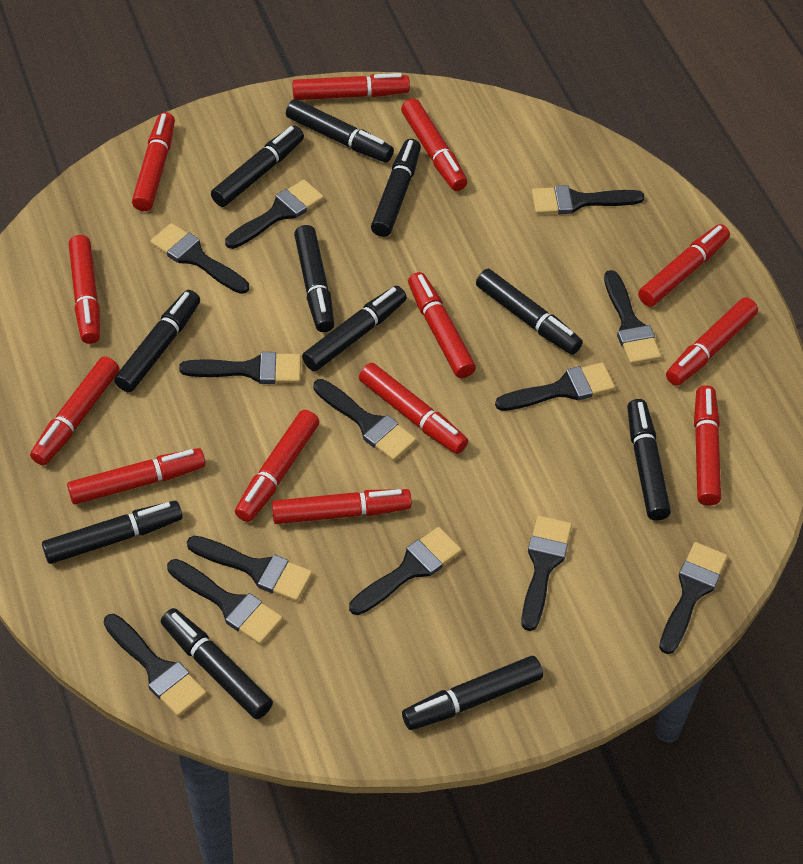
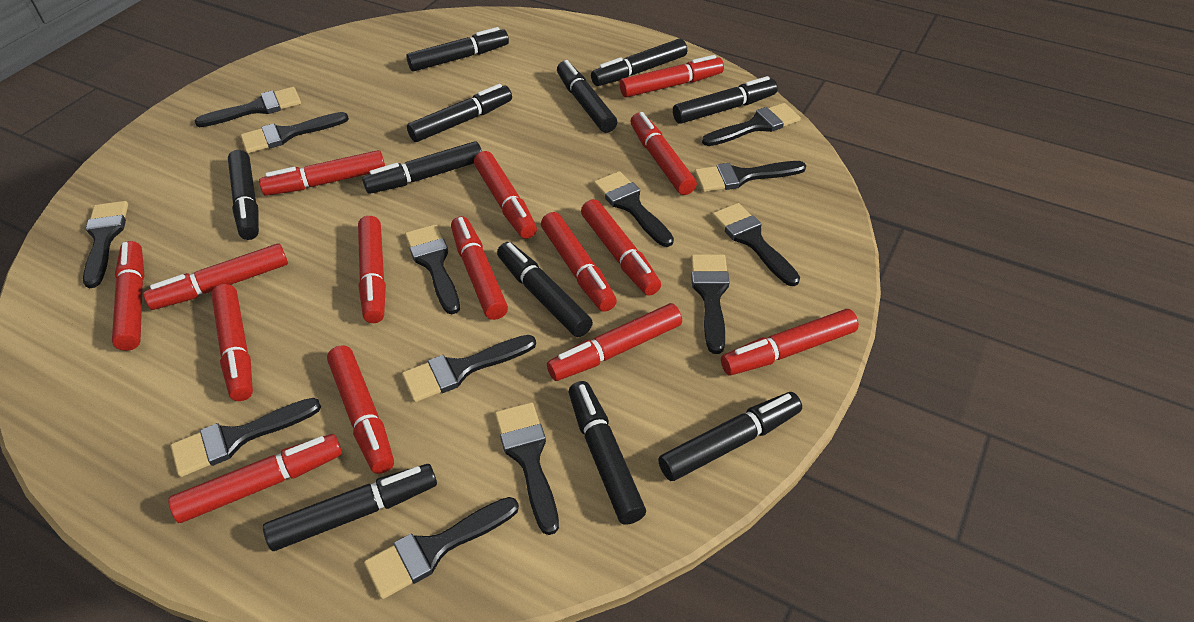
red marker: [30,356,119,466] [67,448,206,505] [69,235,100,344] [132,112,175,211] [235,410,320,522] [272,489,412,524] [292,73,410,100] [359,363,468,454] [401,98,467,191] [408,272,476,378] [638,224,730,307] [666,297,758,386] [694,386,721,506] = 13 -> [112,241,144,351] [143,243,288,310] [168,434,342,523] [211,284,253,401] [259,150,385,196] [327,345,394,474] [358,216,386,323] [451,216,508,320] [474,151,537,239] [541,212,617,312] [547,303,682,381] [581,199,661,296] [620,55,724,97] [631,112,697,195] [721,309,859,375] = 15

